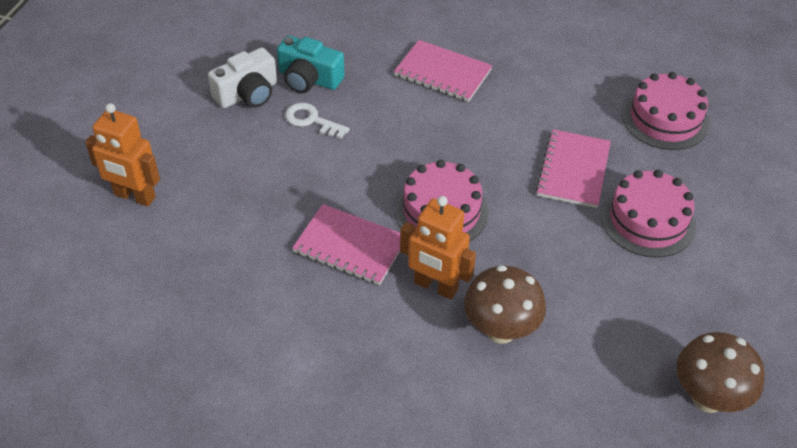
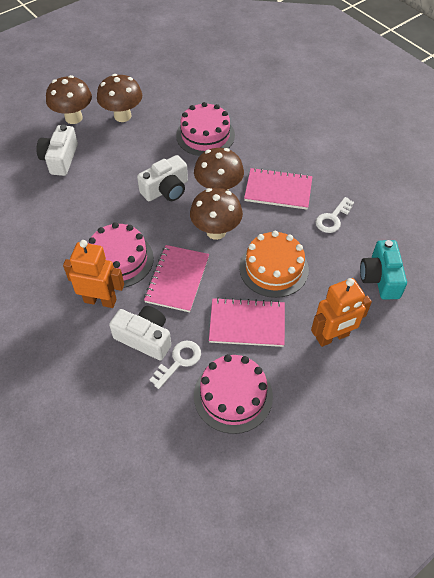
brown mushroom: [464,265,546,344] [676,332,765,413] = 2 -> [46,75,92,124] [97,74,142,122] [190,188,243,240] [194,148,244,190] = 4
orange cake: none = 0 -> [239,231,309,298] = 1
white camera: [208,48,277,108] = 1 -> [36,125,78,176] [109,306,171,360] [137,155,188,201] = 3
white key: [285,102,350,139] = 1 -> [150,340,201,389] [316,197,354,233] = 2

